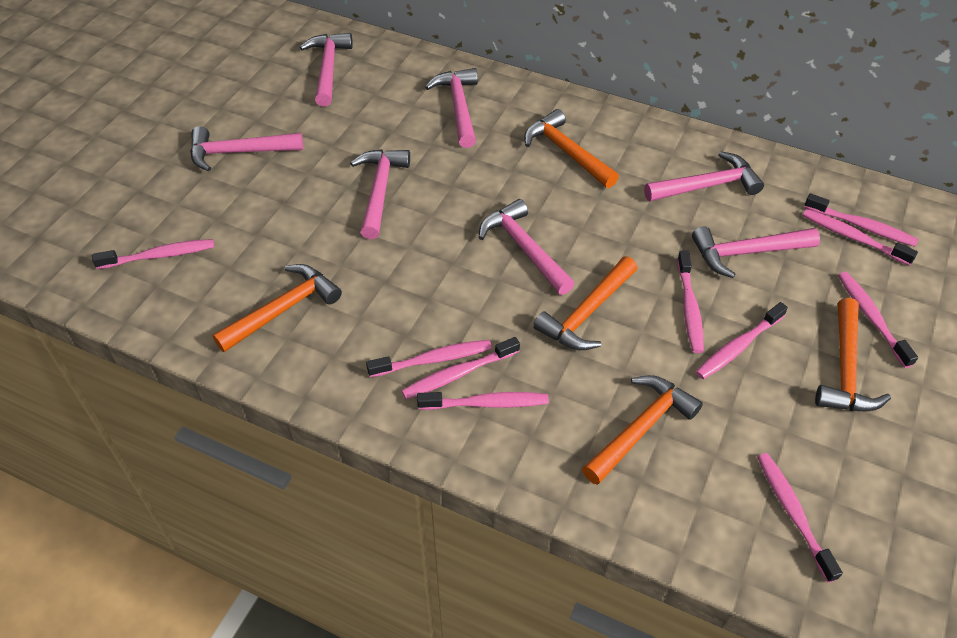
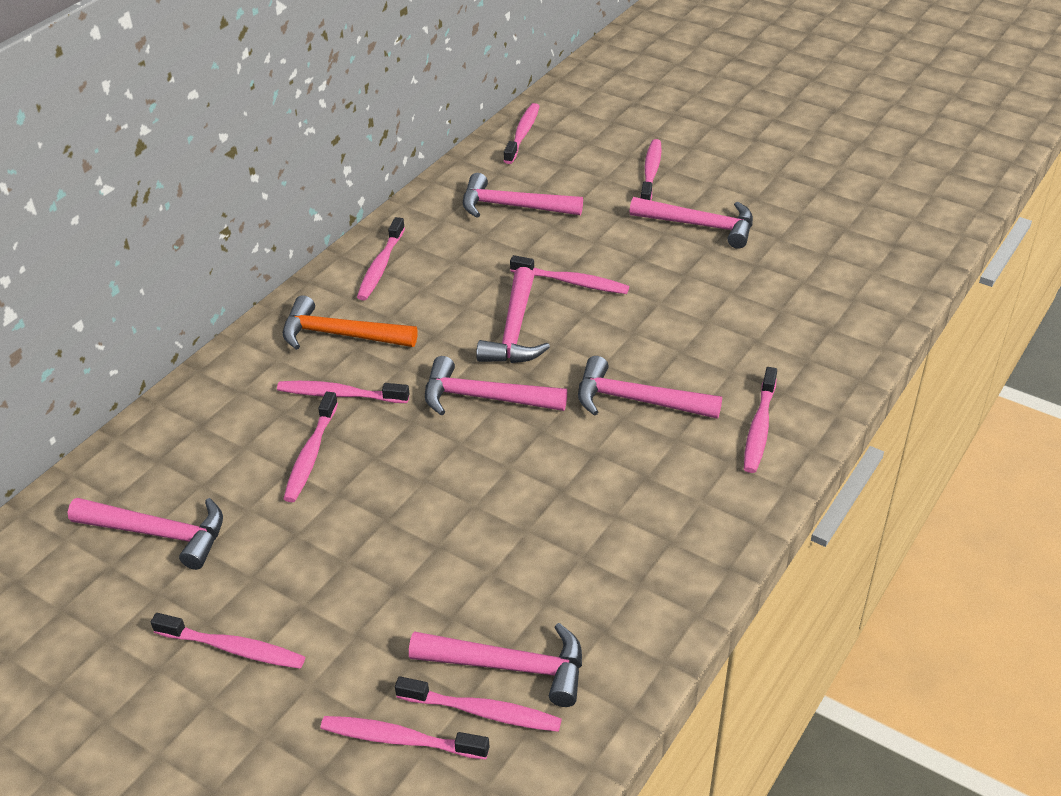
orange hammer: [212,264,342,352] [524,109,619,188] [533,256,637,350] [582,375,703,485] [815,298,891,411] = 5 -> [283,295,418,350] = 1

